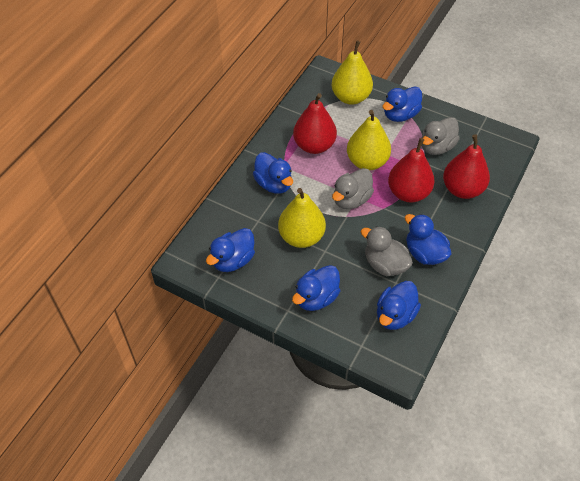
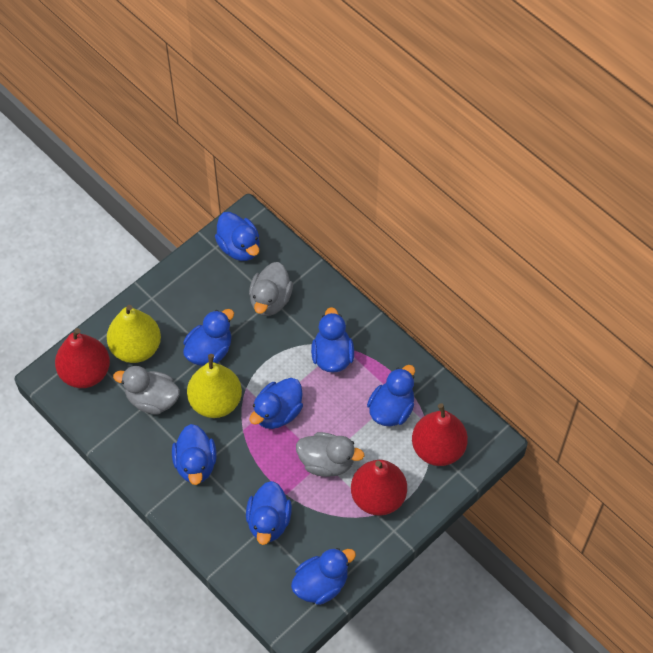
blue duck: [206,228,255,272] [253,152,293,194] [292,265,340,311] [377,281,421,330] [382,86,422,122] [405,214,451,265] = 6 -> [172,424,217,485] [183,309,234,366] [215,212,260,261] [246,481,292,545] [250,378,303,429] [291,548,356,605] [311,307,354,372] [367,365,415,427] = 8
yellow pear: [278,188,326,248] [332,41,373,105] [347,110,391,170] = 3 -> [107,305,161,363] [187,354,242,418] = 2

